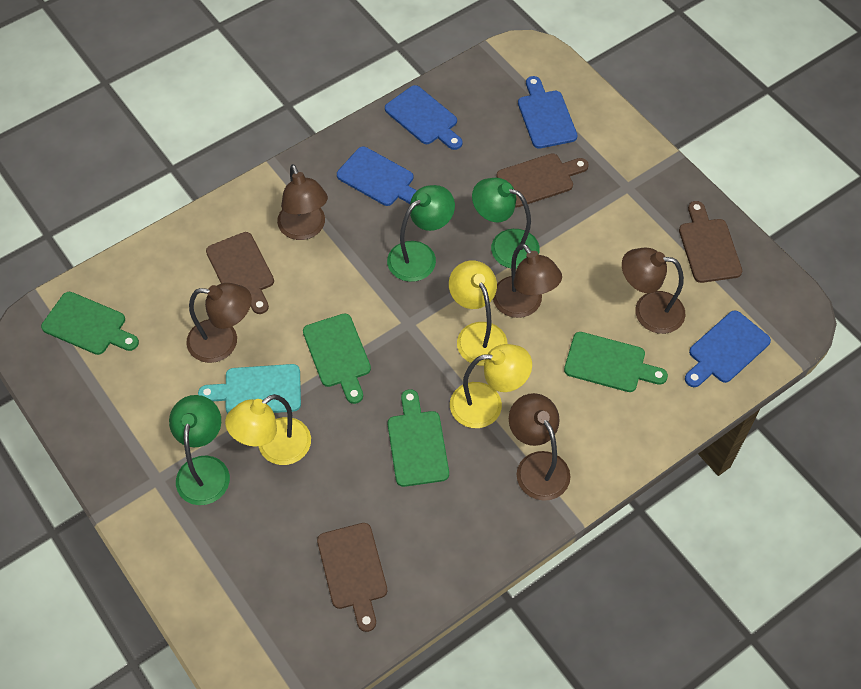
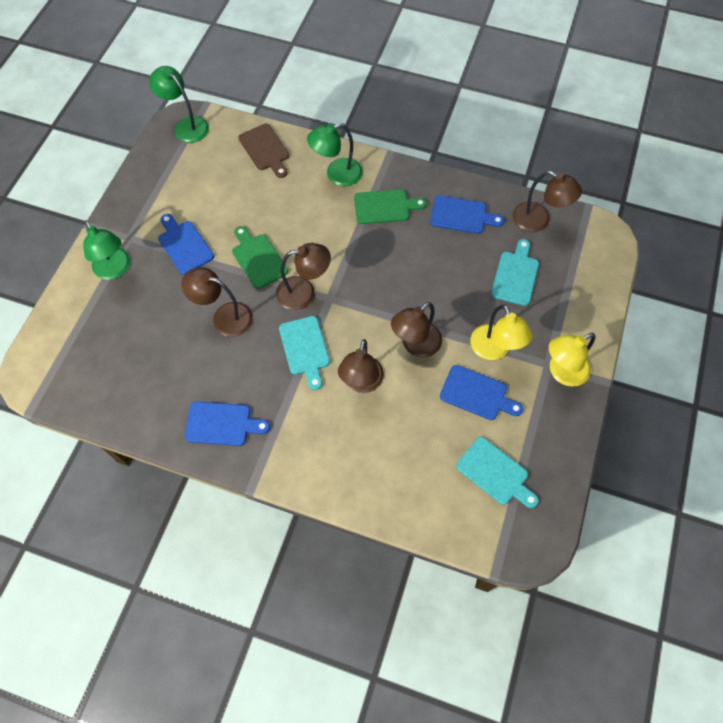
brown cutting board: [206,232,274,314] [317,523,388,632] [496,153,589,207] [679,201,742,283] = 4 -> [238,124,289,178] = 1
green cutting board: [41,292,139,355] [303,313,371,404] [388,389,449,487] [564,332,668,392] = 4 -> [232,226,288,289] [354,189,427,224] = 2
turquoise cutting board: [198,364,301,413] = 1 -> [279,316,330,390] [456,437,539,508] [491,239,539,306] = 3
yellow lamp: [225,394,311,465] [449,261,507,366] [450,344,532,428] = 3 -> [470,305,532,360] [549,333,595,387] = 2

